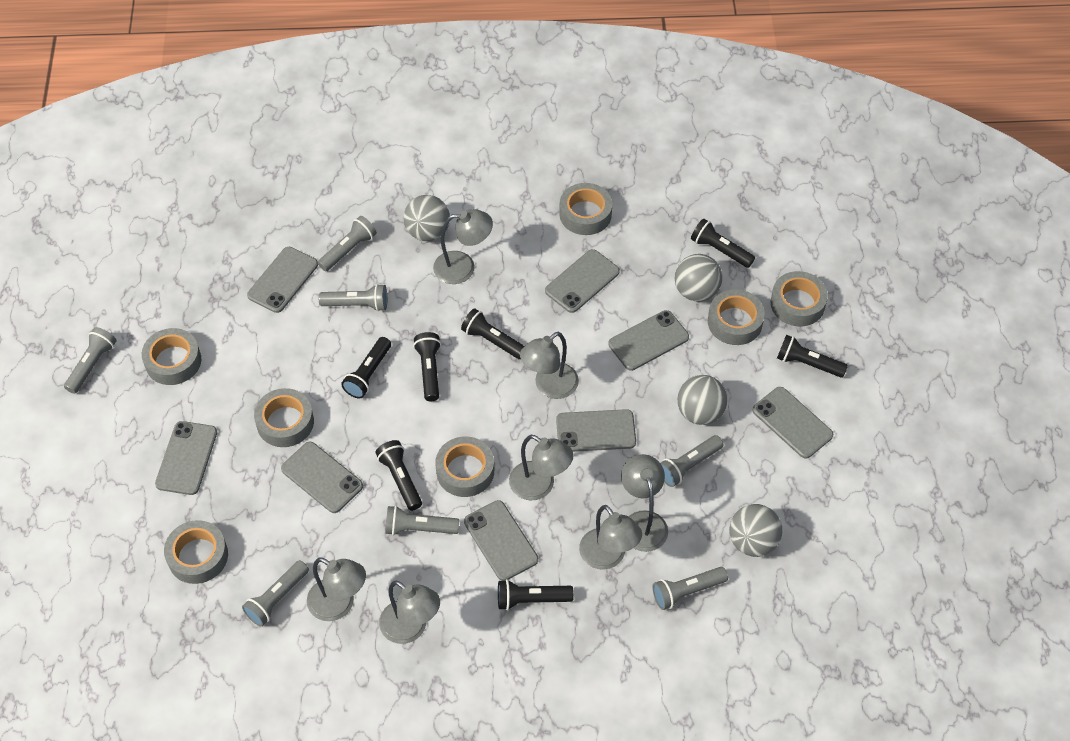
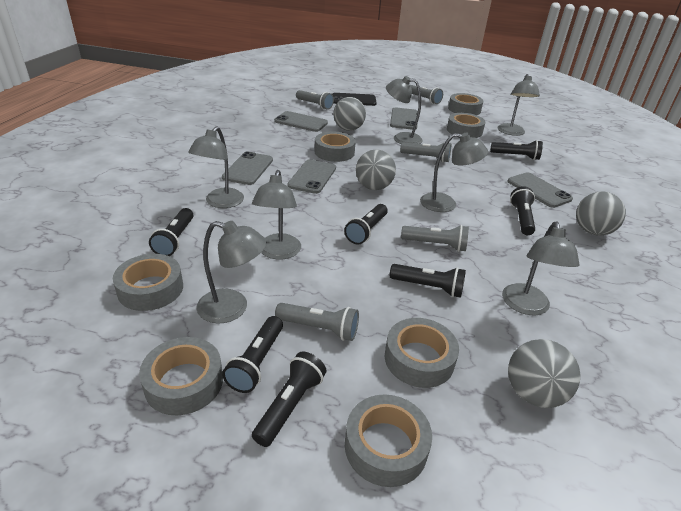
black phone: none = 0 -> [332,93,377,106] = 1
grey flashlight: [64,327,117,394] [242,560,309,626] [318,216,377,271] [319,284,387,311] [385,506,460,536] [653,567,728,610] [661,435,723,487] = 7 -> [275,303,359,341] [296,90,334,109] [400,142,451,162] [401,225,469,252] [410,85,443,104] = 5
grey phone: [155,421,217,495] [247,247,318,313] [281,441,363,513] [464,500,538,581] [545,249,620,313] [556,409,636,452] [608,310,689,371] [752,387,833,459] = 8 -> [222,152,273,185] [274,111,328,132] [287,159,336,194] [390,107,418,130] [507,172,573,208] = 5

